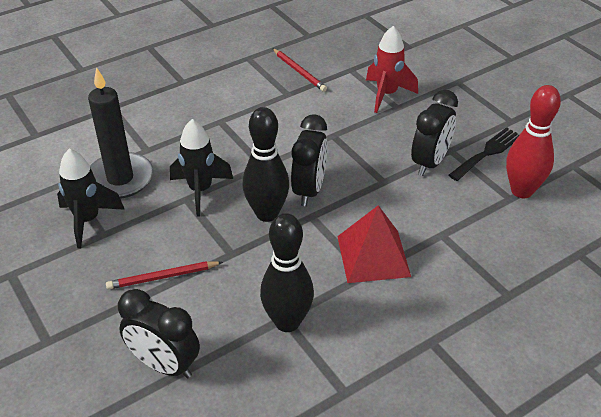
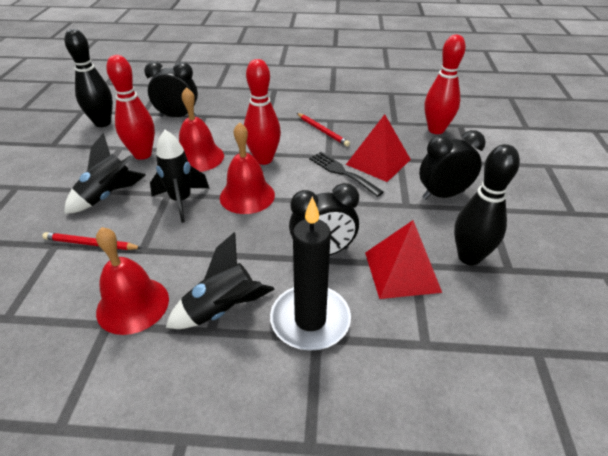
black rocket: [57,149,125,248] [170,119,233,216] = 2 -> [64,134,146,214] [150,130,209,223] [166,232,275,329] = 3
red bell: none = 0 -> [96,227,169,335] [179,87,224,172] [220,122,275,214] = 3
red bowling pin: [506,85,561,198] = 1 -> [106,55,155,160] [244,59,281,165] [425,35,466,134] = 3
red pyramid: [337,205,411,283] = 1 -> [346,114,411,182] [365,220,442,299] = 2
red rocket: [366,26,418,113] = 1 -> none = 0

